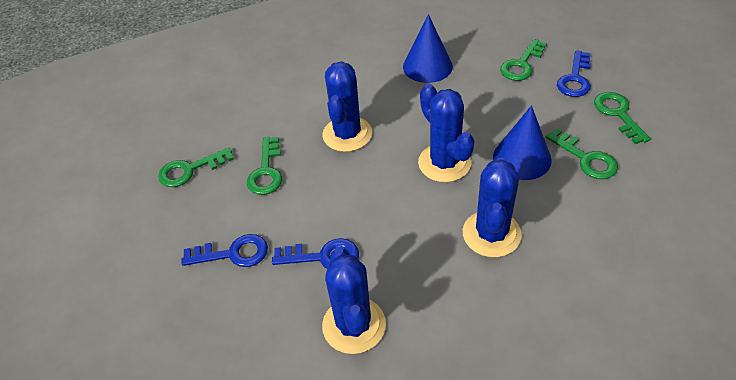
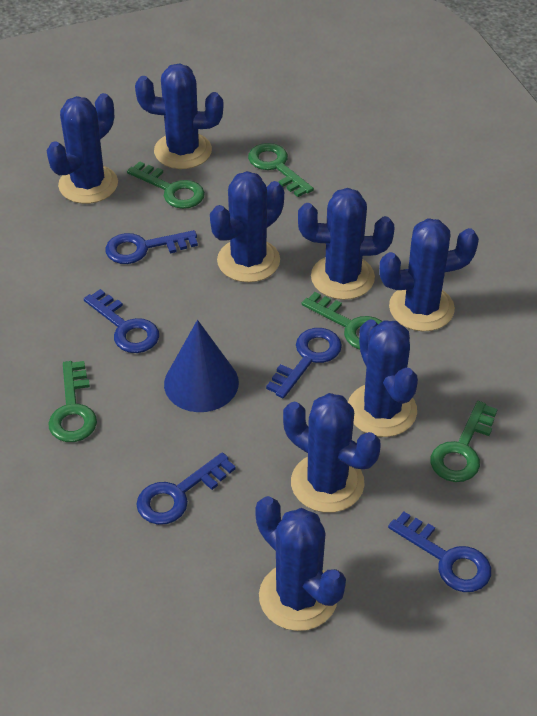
blue cactus: [322,61,372,152] [322,247,386,354] [418,84,474,182] [463,158,522,257] = 4 -> [46,93,118,204] [135,63,223,169] [210,171,284,282] [255,496,346,631] [283,393,381,513] [298,188,394,300] [348,319,418,437] [379,218,479,331] = 8
blue cone: [403,14,453,83] [493,105,552,180] = 2 -> [164,320,239,412] = 1
blue key: [181,234,268,267] [272,238,359,269] [557,50,591,97] = 3 -> [84,289,159,353] [105,230,198,264] [136,452,236,525] [266,328,342,399] [388,512,491,592] = 5

